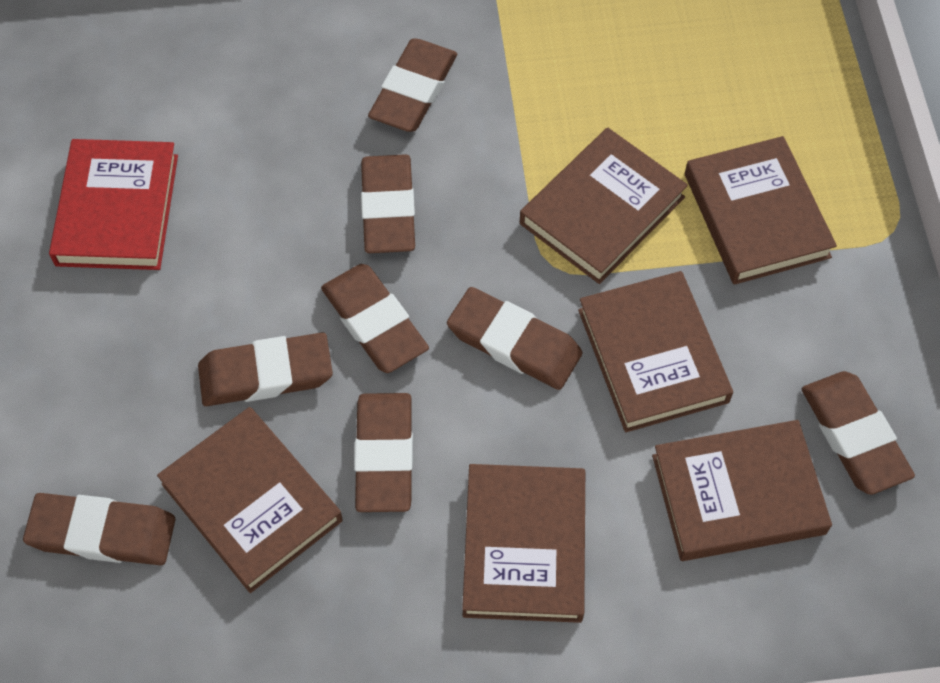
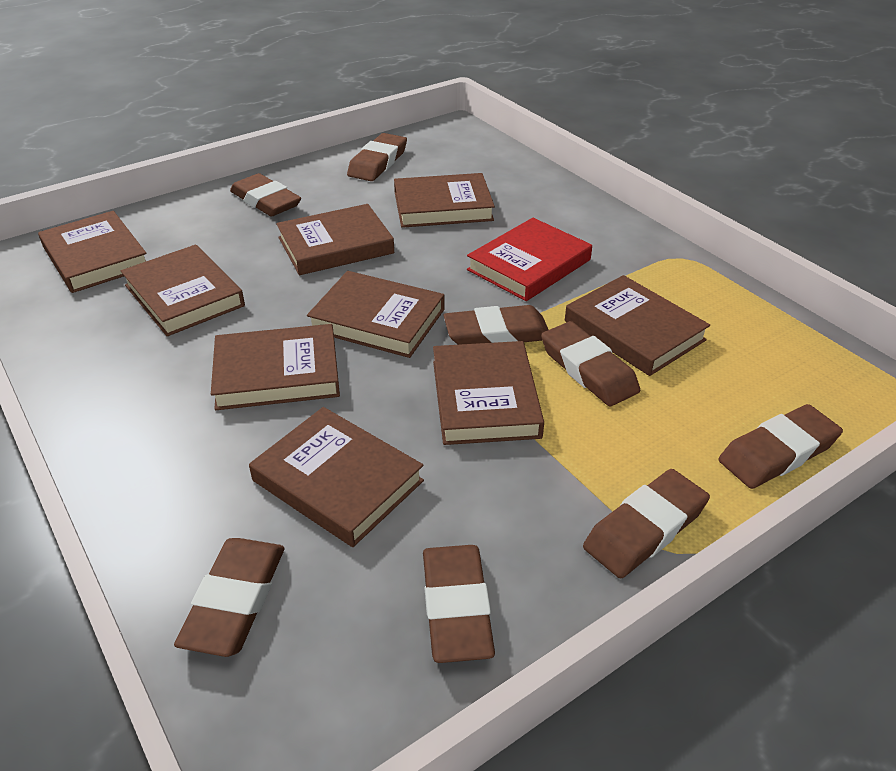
brown book: [157,407,343,593] [462,464,585,623] [520,127,688,284] [578,271,733,432] [652,420,832,561] [685,136,837,285] = 6 -> [38,211,146,293] [121,245,245,336] [211,324,340,410] [249,407,424,547] [276,204,394,275] [307,271,444,358] [394,173,495,228] [433,341,544,445] [565,275,710,376] = 9

